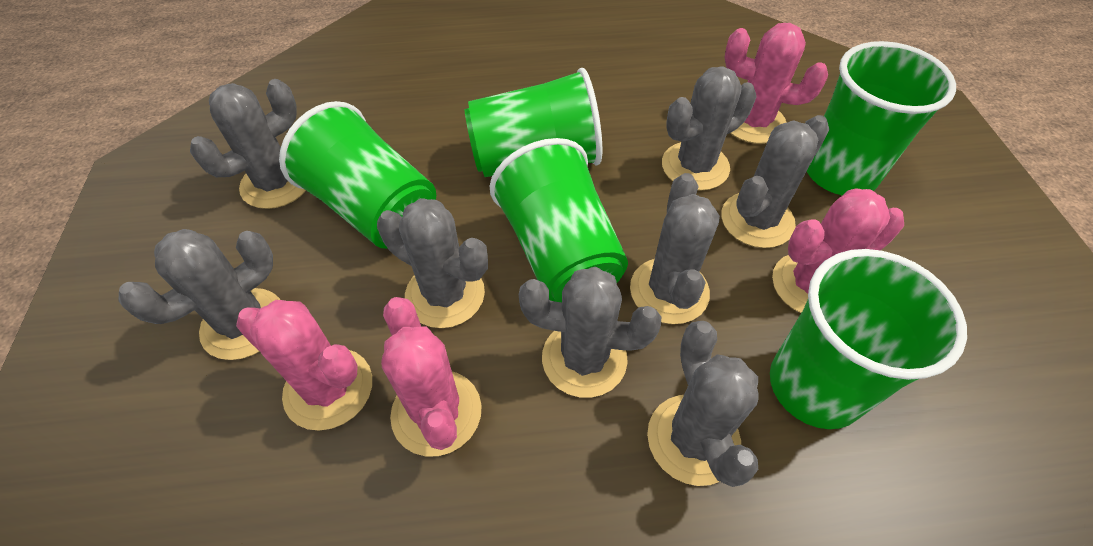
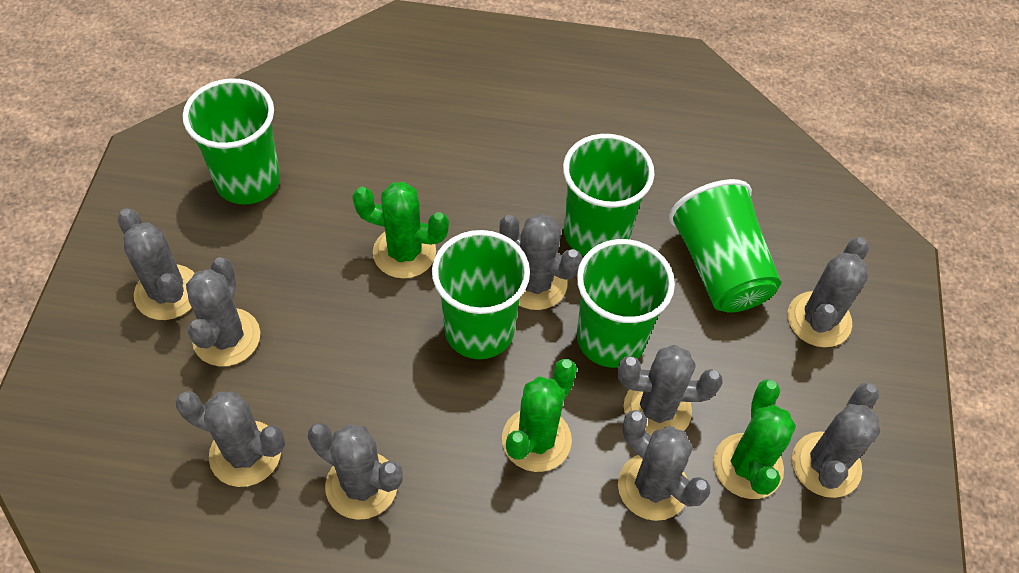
green cactus: none = 0 -> [352,182,449,279] [502,359,577,472] [714,379,796,499] = 3
grey cactus: [118,229,280,360] [190,79,306,209] [377,198,488,328] [519,267,661,398] [630,173,720,324] [647,321,758,487] [662,66,757,191] [721,115,829,248] = 8 -> [117,208,195,320] [175,391,285,487] [186,257,260,367] [308,423,403,520] [499,214,582,310] [618,345,723,436] [618,410,711,521] [788,237,869,347] [792,383,880,498] = 9
pink cactus: [236,300,372,431] [381,297,482,456] [724,23,828,144] [772,189,904,313] = 4 -> none = 0

